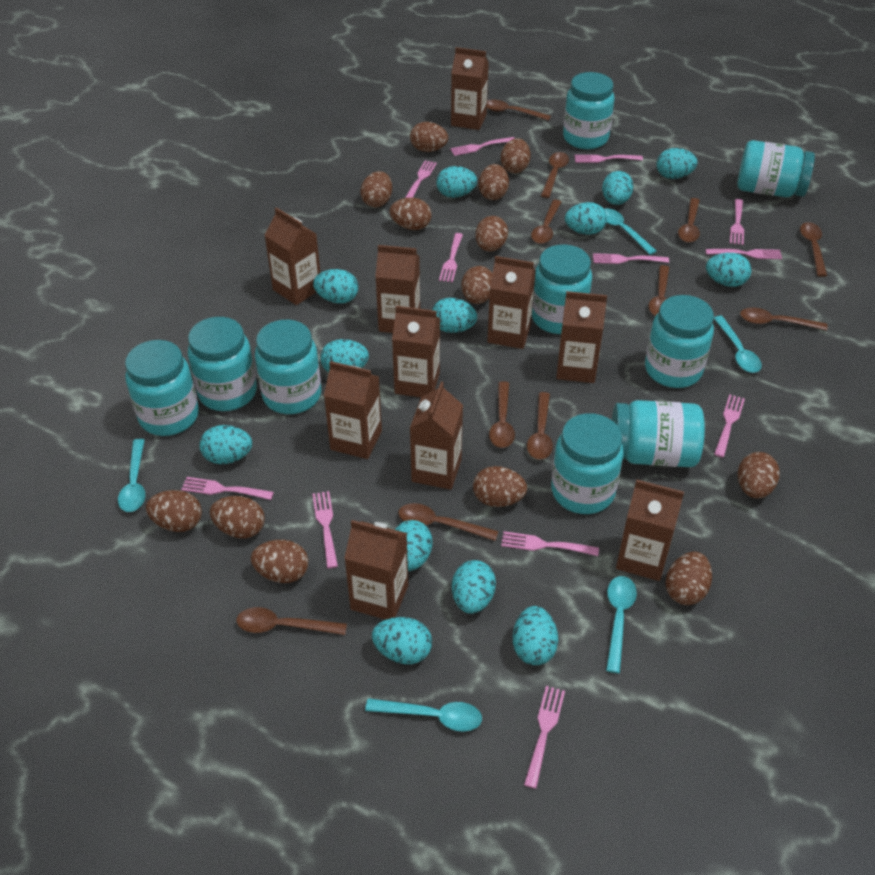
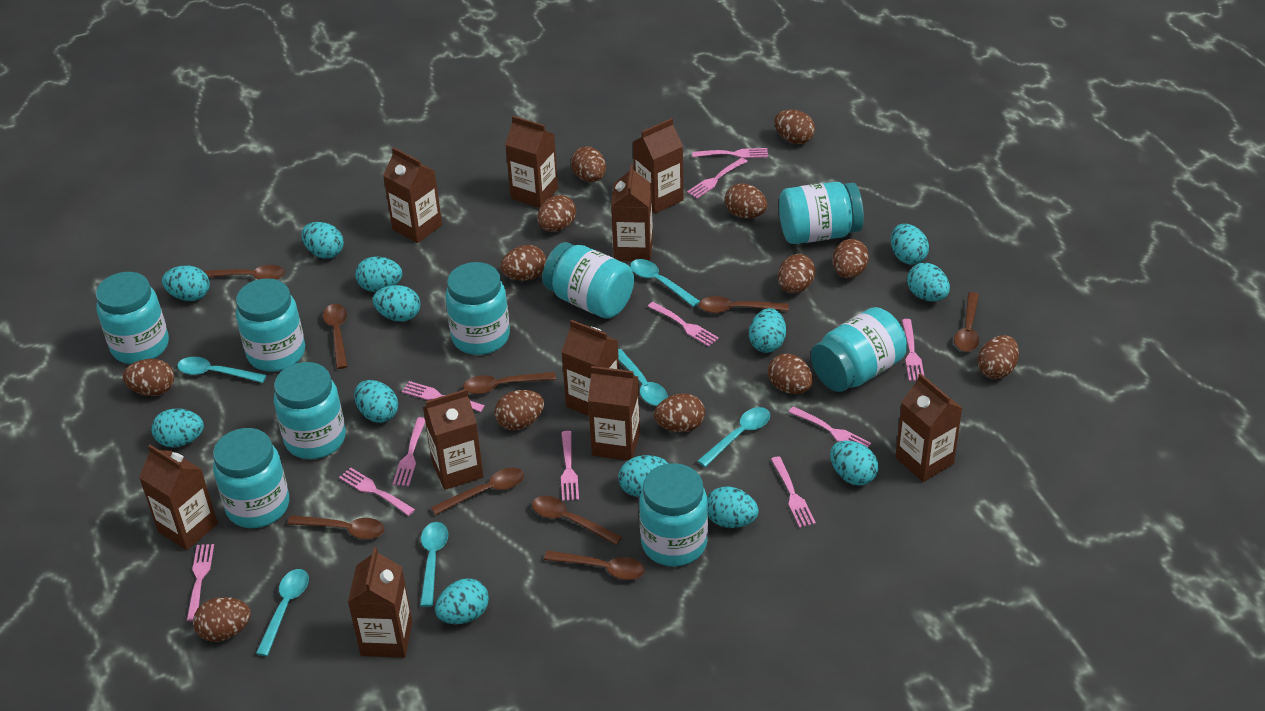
brown spoon: [237,607,347,635] [398,503,498,541] [487,100,551,121] [489,381,515,448] [527,392,553,460] [531,200,561,244] [541,152,569,198] [649,265,669,316] [678,198,700,243] [740,308,828,331] [800,222,827,277] = 11 -> [204,265,285,280] [288,515,385,540] [323,304,347,369] [431,468,524,515] [463,372,556,394] [532,496,622,545] [544,551,645,580] [699,296,789,313] [954,292,979,352] = 9
pink fork: [181,477,274,500] [312,491,338,569] [405,160,437,198] [439,233,463,283] [450,137,515,156] [501,531,599,556] [524,686,565,789] [574,155,643,163] [593,253,669,264] [706,249,782,259] [714,394,745,458] [730,199,744,245] = 12 -> [187,544,214,621] [339,467,415,516] [393,417,425,486] [402,381,485,412] [561,431,579,501] [647,302,719,347] [687,158,748,198] [692,148,768,158] [771,456,816,528] [789,406,871,448] [902,319,924,381] = 11
turquoise spoon: [118,439,145,512] [365,698,482,732] [604,208,656,255] [606,576,637,673] [714,316,762,373] = 5 -> [177,357,266,383] [256,569,309,656] [420,522,448,607] [618,349,668,406] [630,259,700,307] [698,407,770,467] = 6

